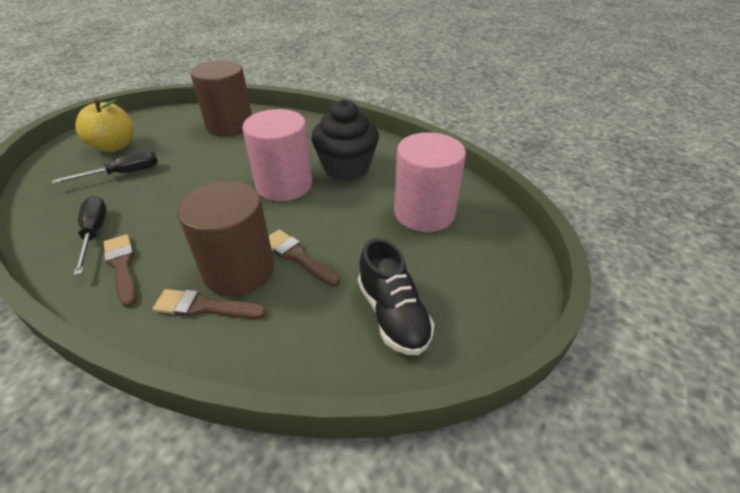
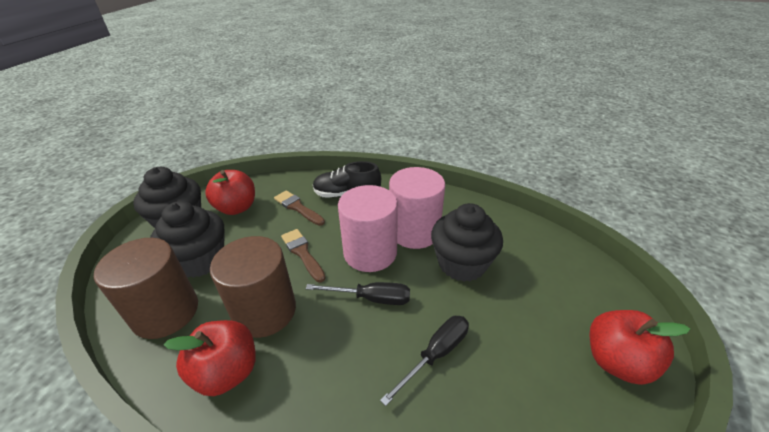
black cupcake: [311,99,379,181] = 1 -> [133,167,201,228] [150,201,224,278] [431,203,503,282] = 3
brown brush: [103,234,137,307] [153,289,267,319] [269,229,340,287] = 3 -> [274,190,325,226] [281,229,326,282] = 2
red apple: none = 0 -> [164,320,255,396] [205,170,255,215] [589,310,690,385] = 3
yellow apple: [75,98,133,152] = 1 -> none = 0

